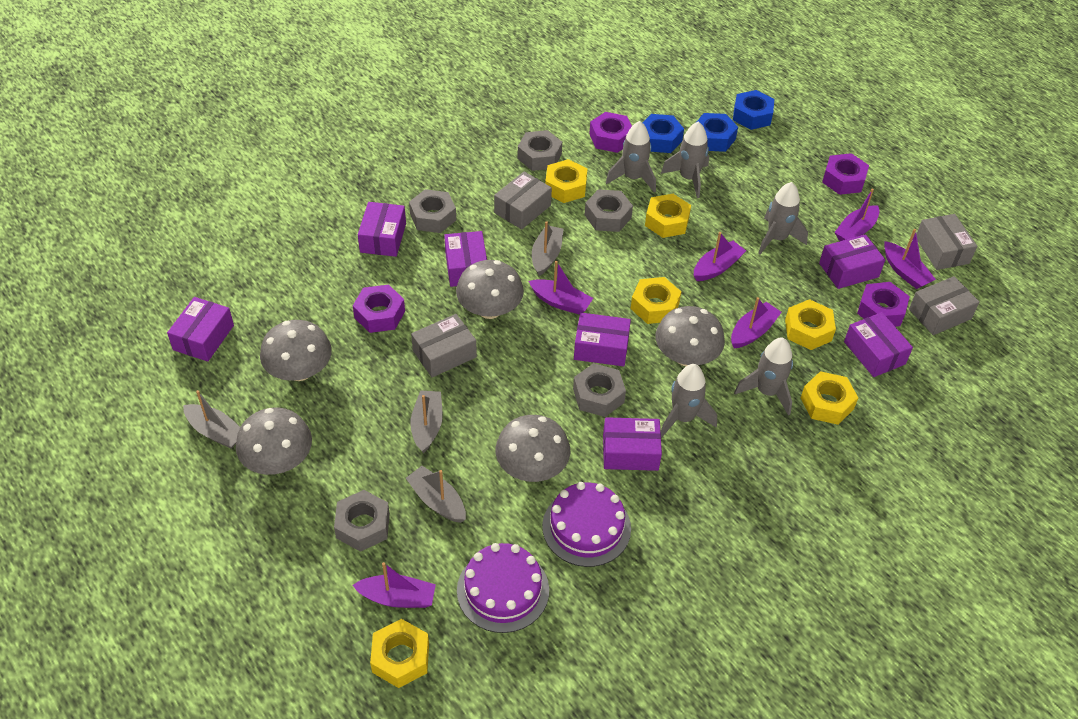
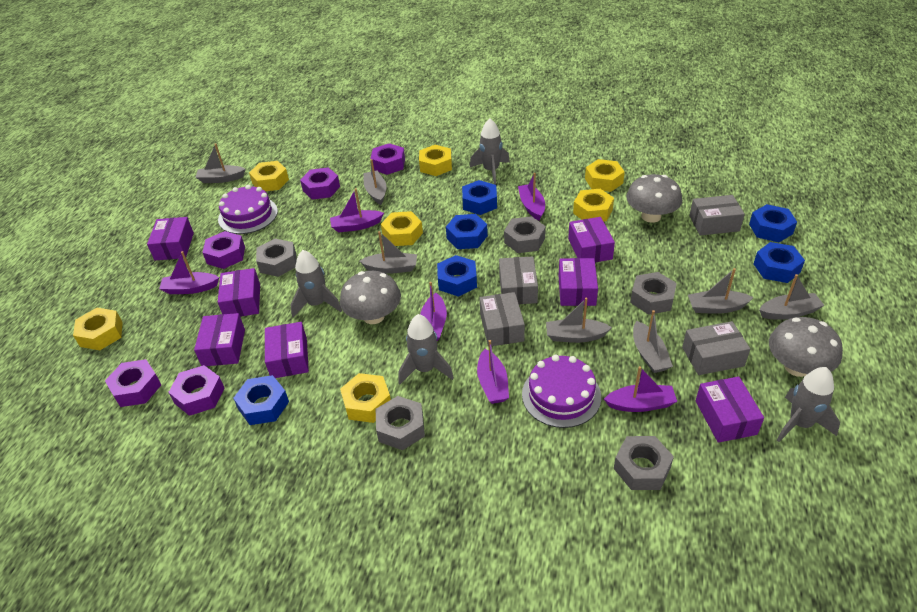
blue nut: [642,114,684,153] [697,113,738,152] [733,90,774,130] = 3 -> [233,375,289,425] [437,255,477,297] [446,214,488,249] [462,180,497,215] [749,204,797,242] [754,242,805,283] = 6
grey boat: [183,390,240,449] [406,466,466,523] [410,390,443,453] [532,221,564,276] = 4 -> [195,144,246,183] [360,231,417,274] [363,159,387,205] [546,298,612,343] [633,310,673,373] [688,268,754,314] [759,274,825,320] = 7
grey mushroom: [236,407,312,475] [260,320,332,381] [456,260,524,319] [495,415,570,482] [655,306,725,366] = 5 -> [340,271,401,324] [626,174,682,223] [769,317,843,377] = 3
grey rocket: [606,121,656,193] [661,121,709,198] [661,364,717,438] [734,338,793,415] [758,182,808,254] = 5 -> [291,250,342,317] [398,314,454,384] [470,119,510,184] [777,367,840,442] = 4
purple nut: [353,285,405,333] [589,112,632,153] [822,153,869,195] [857,282,910,327] = 4 -> [105,359,161,407] [168,365,224,416] [202,231,245,269] [300,168,340,200] [370,143,405,175] = 5
yellow nut: [370,619,429,688] [545,159,587,203] [631,277,682,324] [645,194,691,238] [785,299,836,350] [801,371,858,425] = 6 -> [73,308,123,350] [249,161,289,191] [340,373,391,423] [381,211,423,246] [419,145,452,176] [573,189,614,222] [585,159,625,192] = 7

